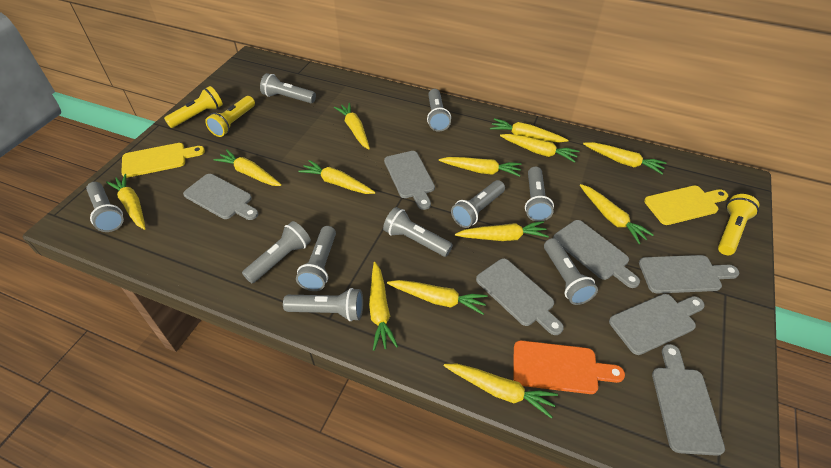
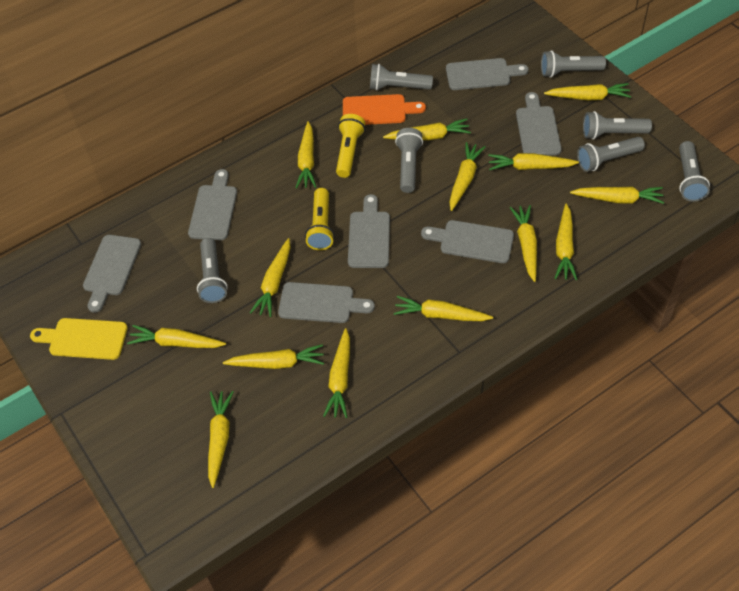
grey flashlight: [86,182,124,232] [242,221,311,283] [260,73,316,103] [283,288,363,321] [296,226,336,291] [383,207,453,257] [427,89,451,132] [451,180,505,228] [525,167,554,222] [544,238,598,305] = 10 -> [197,238,228,303] [370,64,433,91] [395,128,423,193] [541,50,606,78] [577,137,645,172] [583,111,652,139] [679,141,710,202] = 7
yellow carrot: [106,174,146,230] [213,149,282,186] [298,160,376,194] [334,103,370,149] [369,262,398,351] [387,280,488,315] [439,157,521,177] [444,364,558,419] [455,221,549,241] [490,118,569,142] [500,134,579,163] [580,184,654,244] [583,142,666,174] = 13 -> [127,325,226,348] [208,391,233,488] [223,344,324,369] [250,238,291,317] [295,121,316,188] [323,328,350,418] [383,119,471,140] [394,296,493,321] [449,142,486,211] [488,153,579,170] [509,205,537,282] [544,83,631,100] [554,204,577,280] [570,186,665,204] = 14
yellow cutting board: [121,143,205,178] [644,186,728,225] = 2 -> [30,318,128,360] = 1
yellow flashlight: [164,86,223,128] [205,96,255,137] [718,194,759,255] = 3 -> [305,188,335,250] [336,114,365,178] = 2

